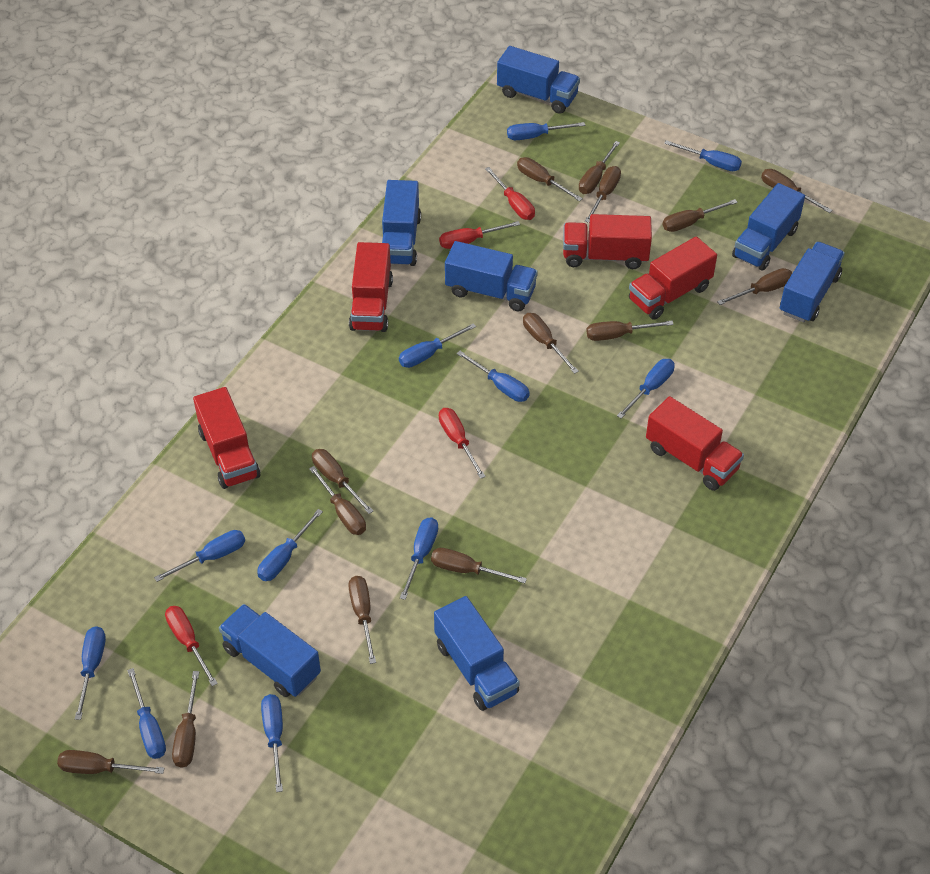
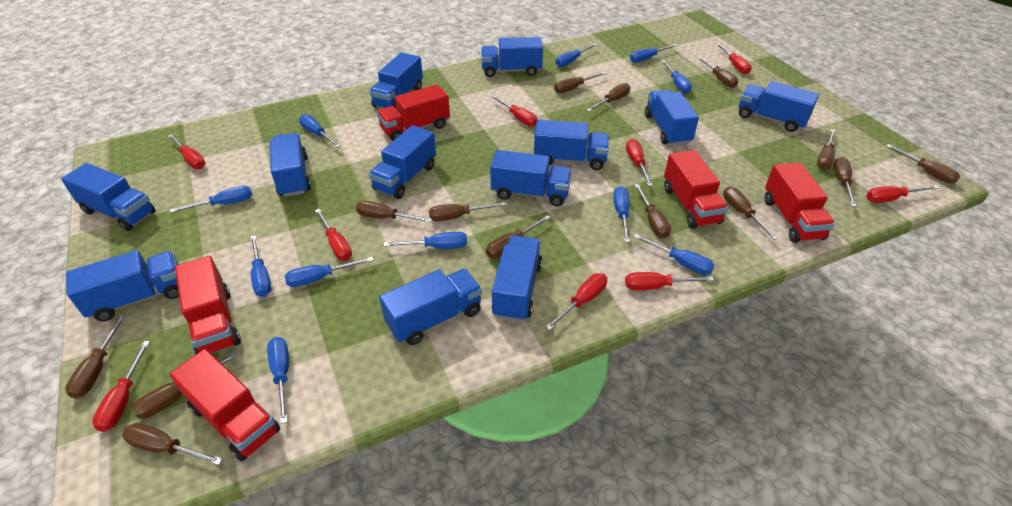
blue truck: [219,604,321,697] [382,180,421,266] [434,596,520,711] [445,241,538,311] [497,46,580,114] [732,183,805,271] [780,242,845,322] = 7 -> [61,163,155,231] [66,250,179,321] [270,133,311,197] [369,52,423,108] [369,125,436,199] [379,269,482,345] [481,37,543,77] [490,150,572,206] [491,236,543,322] [534,120,609,170] [645,90,699,146] [739,81,819,132] = 12
red screwdriver: [165,606,218,686] [439,221,520,249] [439,408,486,479] [485,167,535,220] = 4 -> [92,341,150,432] [168,134,206,169] [315,209,352,261] [491,95,538,127] [545,273,607,330] [625,272,714,290] [626,139,653,186] [716,44,752,74] [866,185,939,203] = 9

